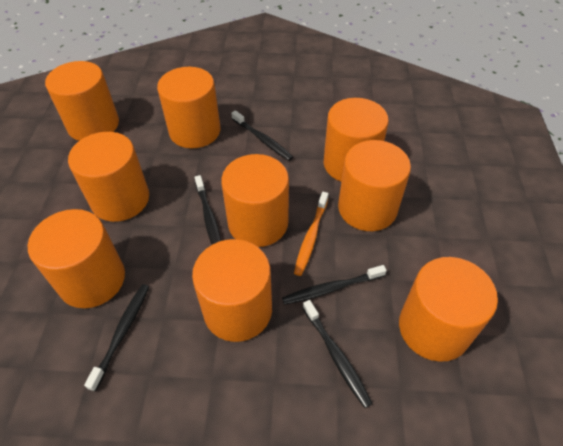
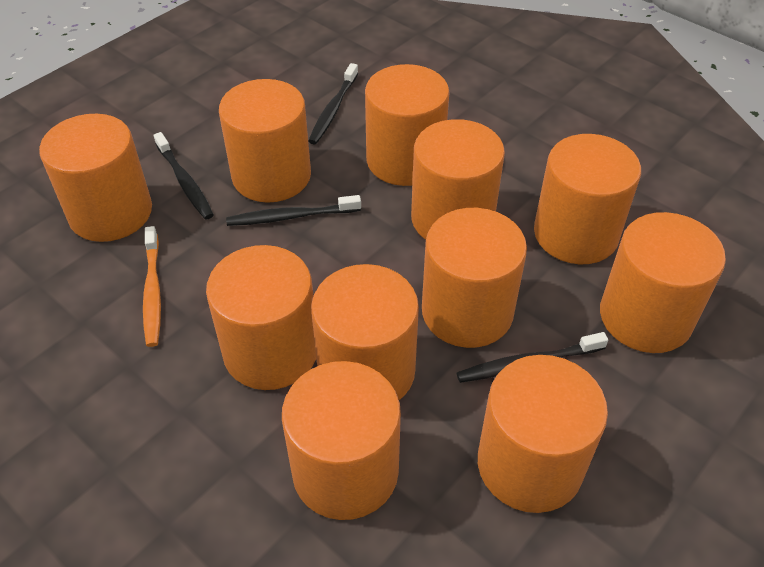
black toothbrush: [84,284,149,391] [195,175,222,244] [231,110,293,161] [282,265,387,305] [303,300,373,408] = 5 -> [154,132,214,220] [226,195,361,226] [308,63,358,144] [457,332,608,383] = 4
orange cylinder: [28,209,125,308] [45,61,119,141] [68,132,149,222] [157,67,220,148] [192,239,272,342] [221,154,289,247] [324,98,389,182] [338,140,411,231] [399,257,498,362] = 9 -> [39,114,152,242] [206,245,316,390] [219,79,311,203] [282,361,401,520] [311,264,419,400] [365,64,450,186] [411,119,505,240] [422,208,527,348] [478,355,608,513] [534,134,641,264] [600,212,726,353] = 11

